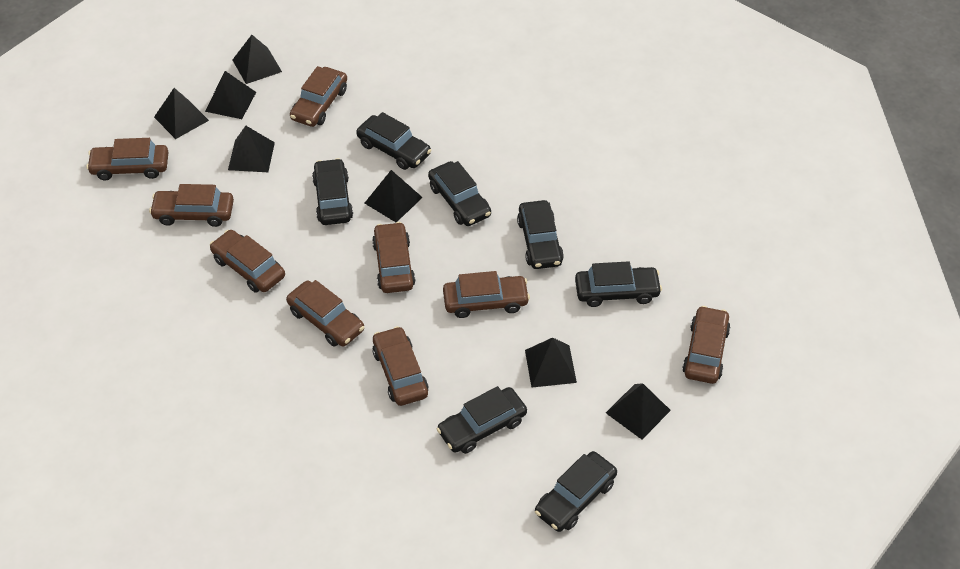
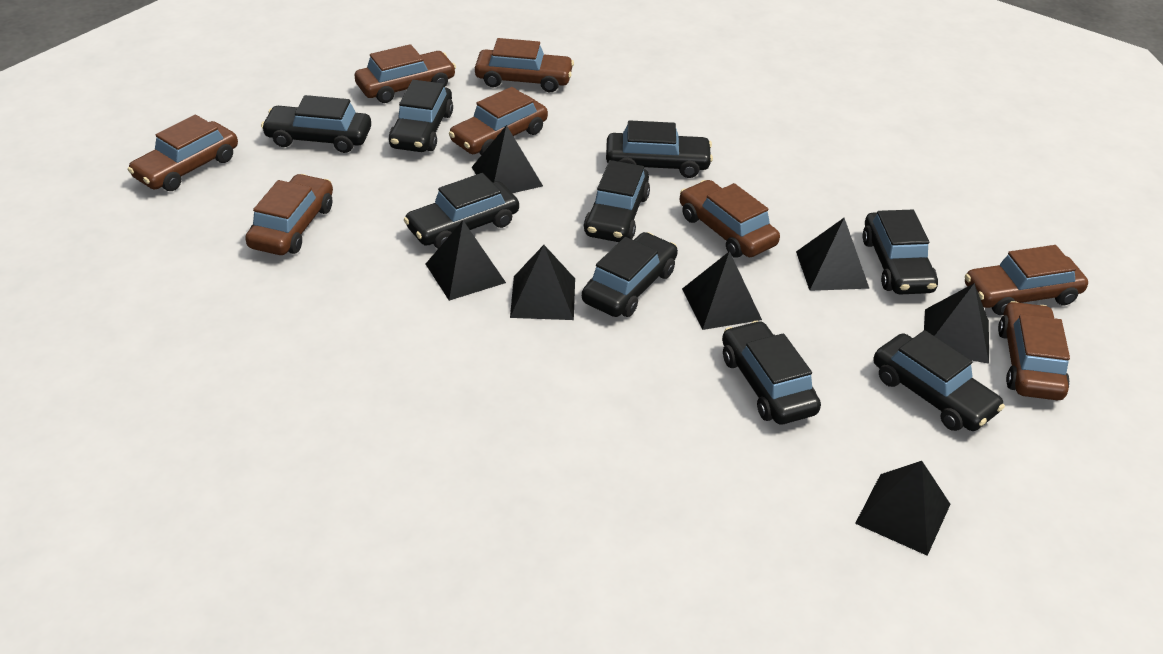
black car: [312,158,353,225] [356,112,432,170] [428,161,491,226] [437,386,527,454] [517,200,564,269] [535,451,617,532] [575,261,662,307] = 7 -> [261,95,371,153] [389,80,453,152] [404,173,519,249] [582,232,678,317] [584,160,650,242] [606,120,713,178] [722,321,821,425] [862,210,938,294] [874,330,1005,431] = 9
brown car: [86,138,169,181] [149,184,234,227] [210,230,285,293] [286,280,364,347] [290,66,347,127] [372,222,415,293] [372,326,429,406] [443,271,530,318] [682,306,731,384] = 9 -> [128,115,238,191] [245,174,333,255] [354,44,456,103] [449,87,548,155] [475,38,574,92] [680,180,780,258] [965,245,1088,315] [998,301,1070,400] = 8

